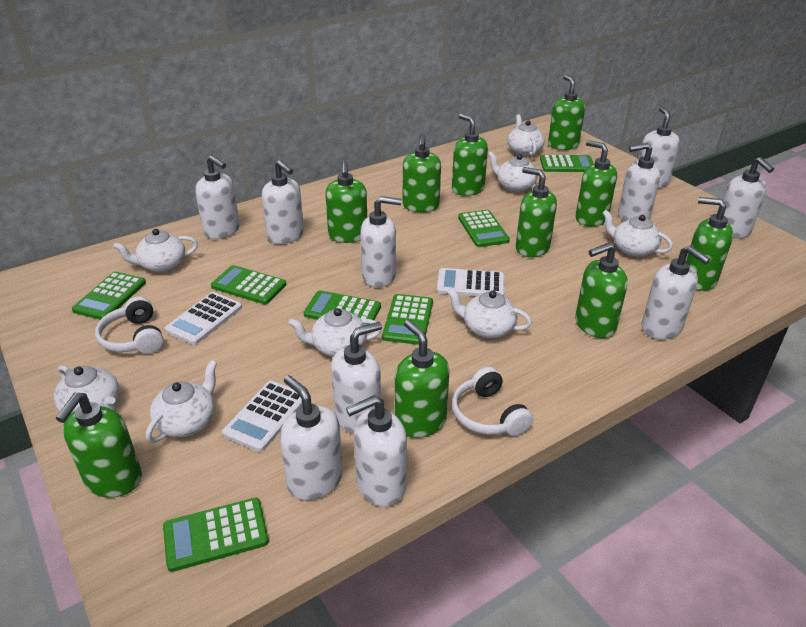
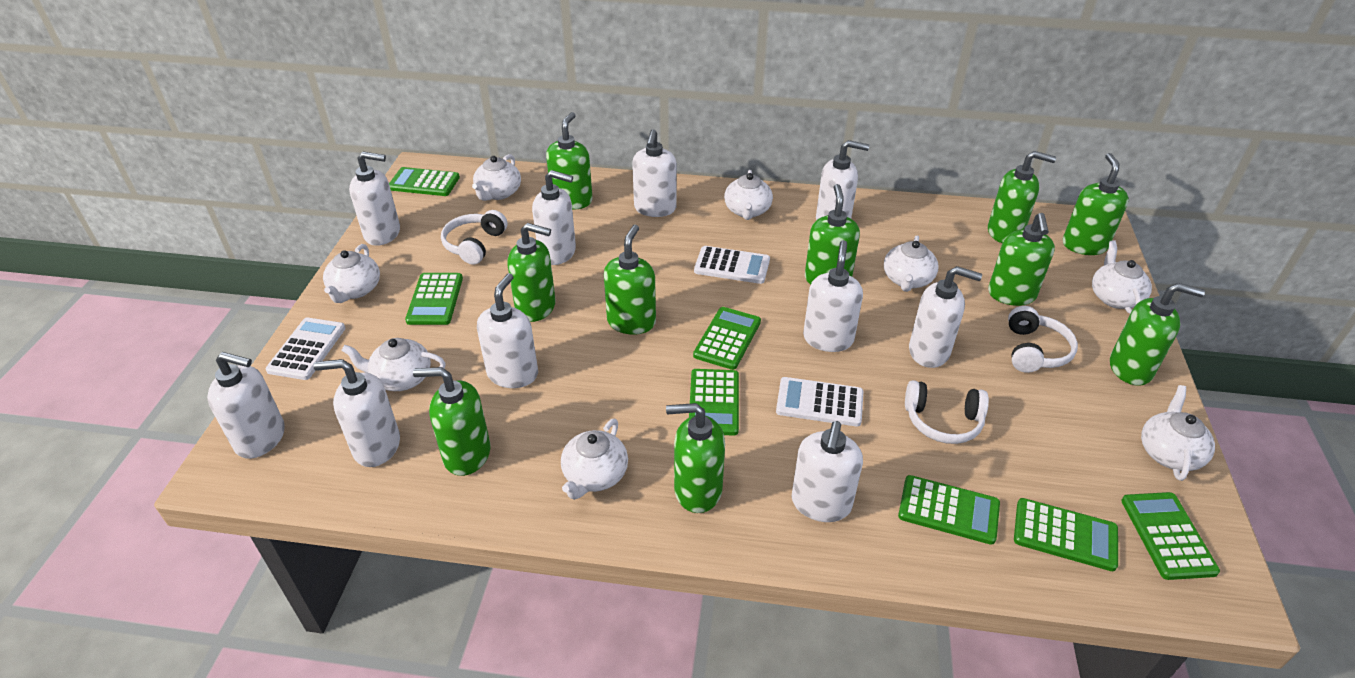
white headphones: [95,296,164,354] [452,367,533,436] = 2 -> [441,210,507,265] [905,380,989,444] [1008,306,1078,373] = 3

